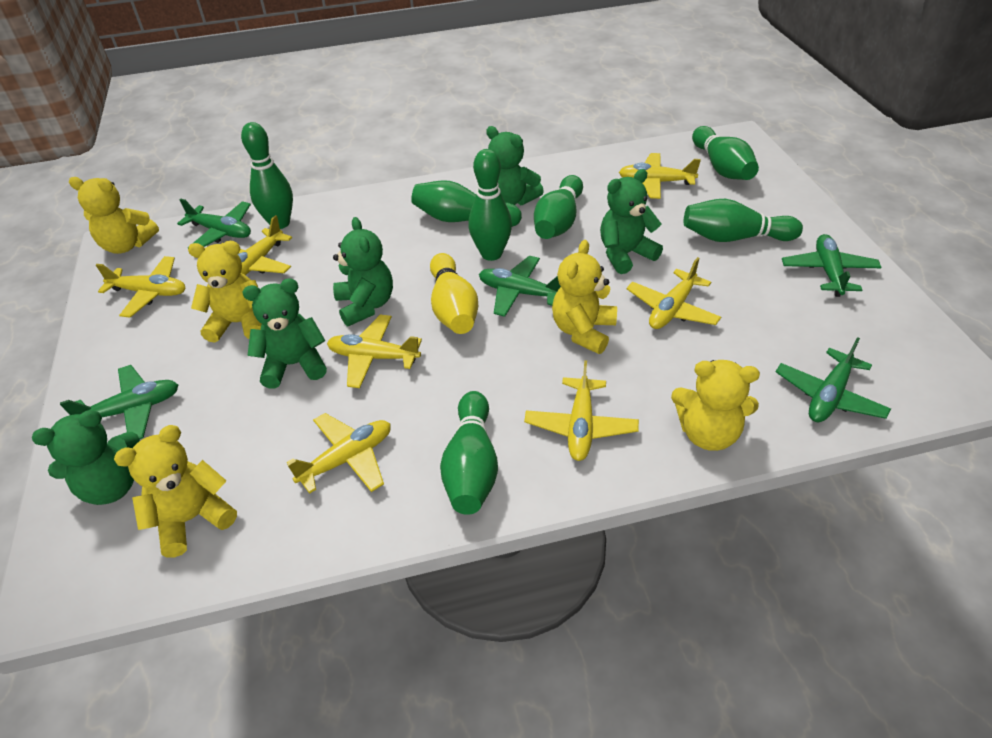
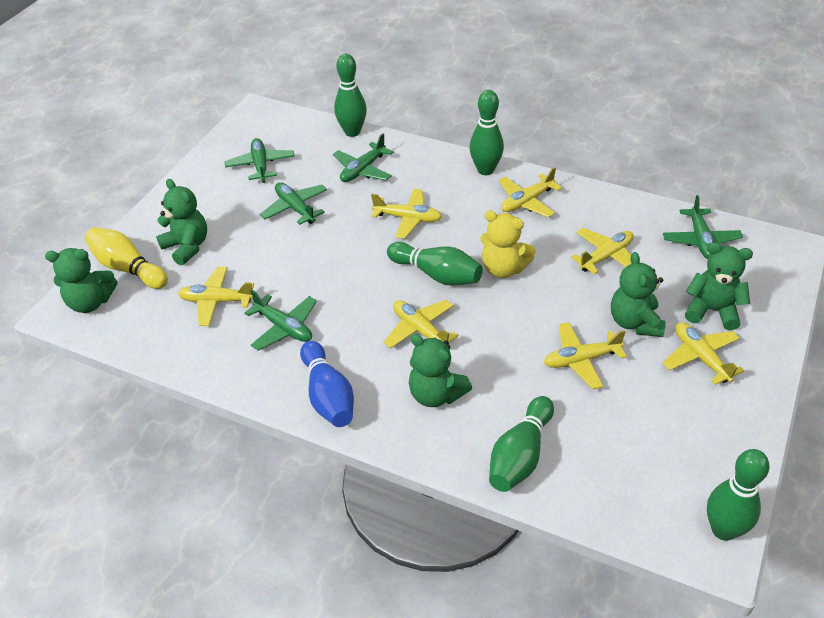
blue bowling pin: none = 0 -> [300,341,354,427] = 1
green bowling pin: [241,122,293,229] [411,180,522,227] [440,391,498,515] [468,149,512,261] [534,175,583,239] [684,199,803,242] [692,126,759,180] = 7 -> [334,54,367,137] [387,242,483,286] [470,90,504,175] [489,396,554,492] [707,449,770,541] = 5
yellow teddy bear: [69,177,159,254] [114,425,237,558] [188,241,261,343] [552,240,617,354] [671,360,760,451] = 5 -> [480,210,536,278] = 1

